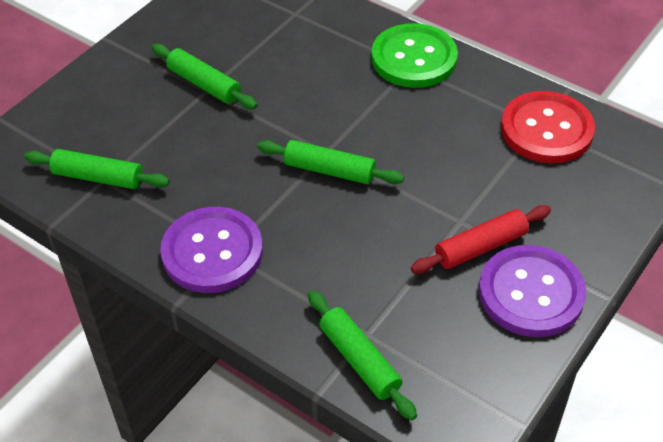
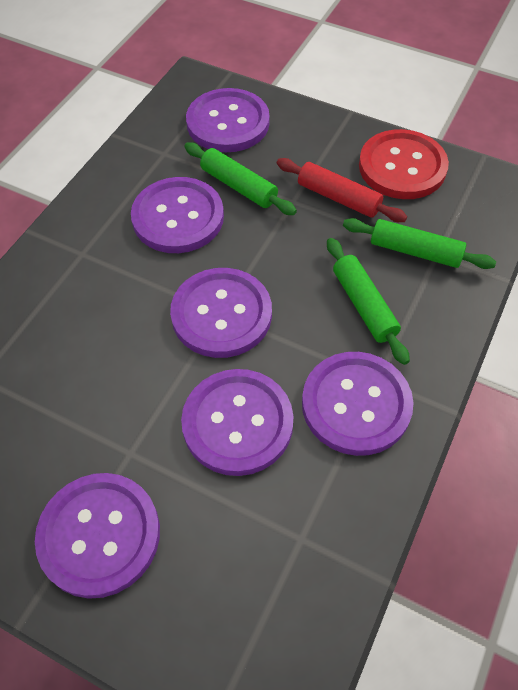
green button: [371,23,458,88] = 1 -> none = 0
green rolling pin: [24,149,170,189] [152,44,258,109] [257,140,404,184] [308,291,417,420] = 4 -> [184,142,297,215] [327,238,410,365] [343,218,496,269] = 3
purple button: [160,207,263,293] [479,245,586,337] = 2 -> [35,473,160,599] [131,177,224,253] [170,268,272,358] [181,369,293,476] [186,88,270,152] [302,352,413,456] = 6

